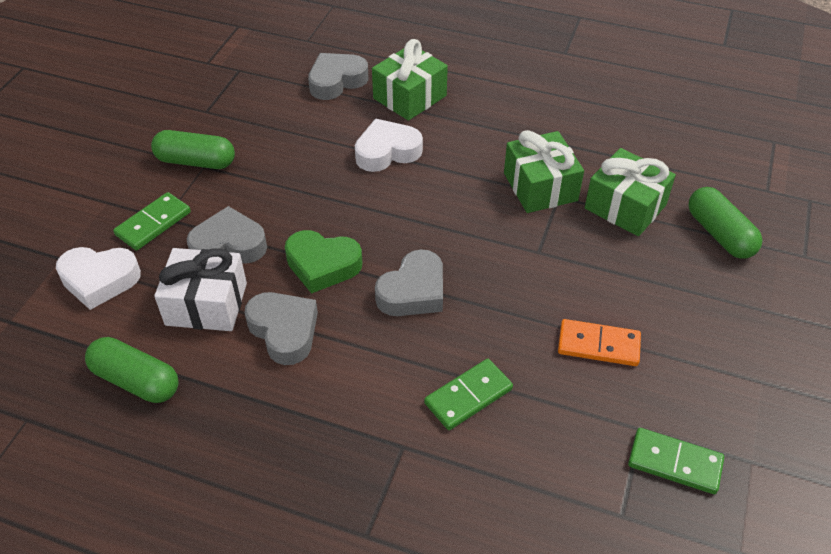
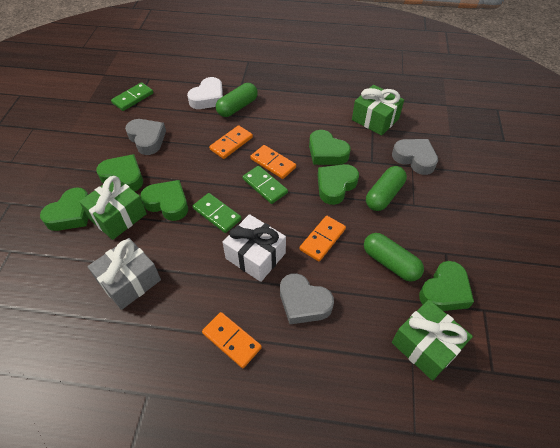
green heart: [285,230,363,294] = 1 -> [40,187,88,231] [96,154,143,191] [140,180,188,221] [309,130,351,165] [318,164,359,205] [419,261,474,311] = 6
grey gift: none = 0 -> [87,238,161,310] = 1
grey heart: [186,206,267,264] [244,292,318,365] [308,53,369,100] [375,249,443,316] = 4 -> [125,119,166,155] [280,273,334,324] [392,139,438,175] = 3
orange domino: [558,319,641,366] = 1 -> [202,312,262,368] [209,125,253,159] [250,145,296,179] [299,216,346,262] = 4
white heart: [56,247,141,310] [355,119,423,172] = 2 -> [187,77,223,109] = 1

